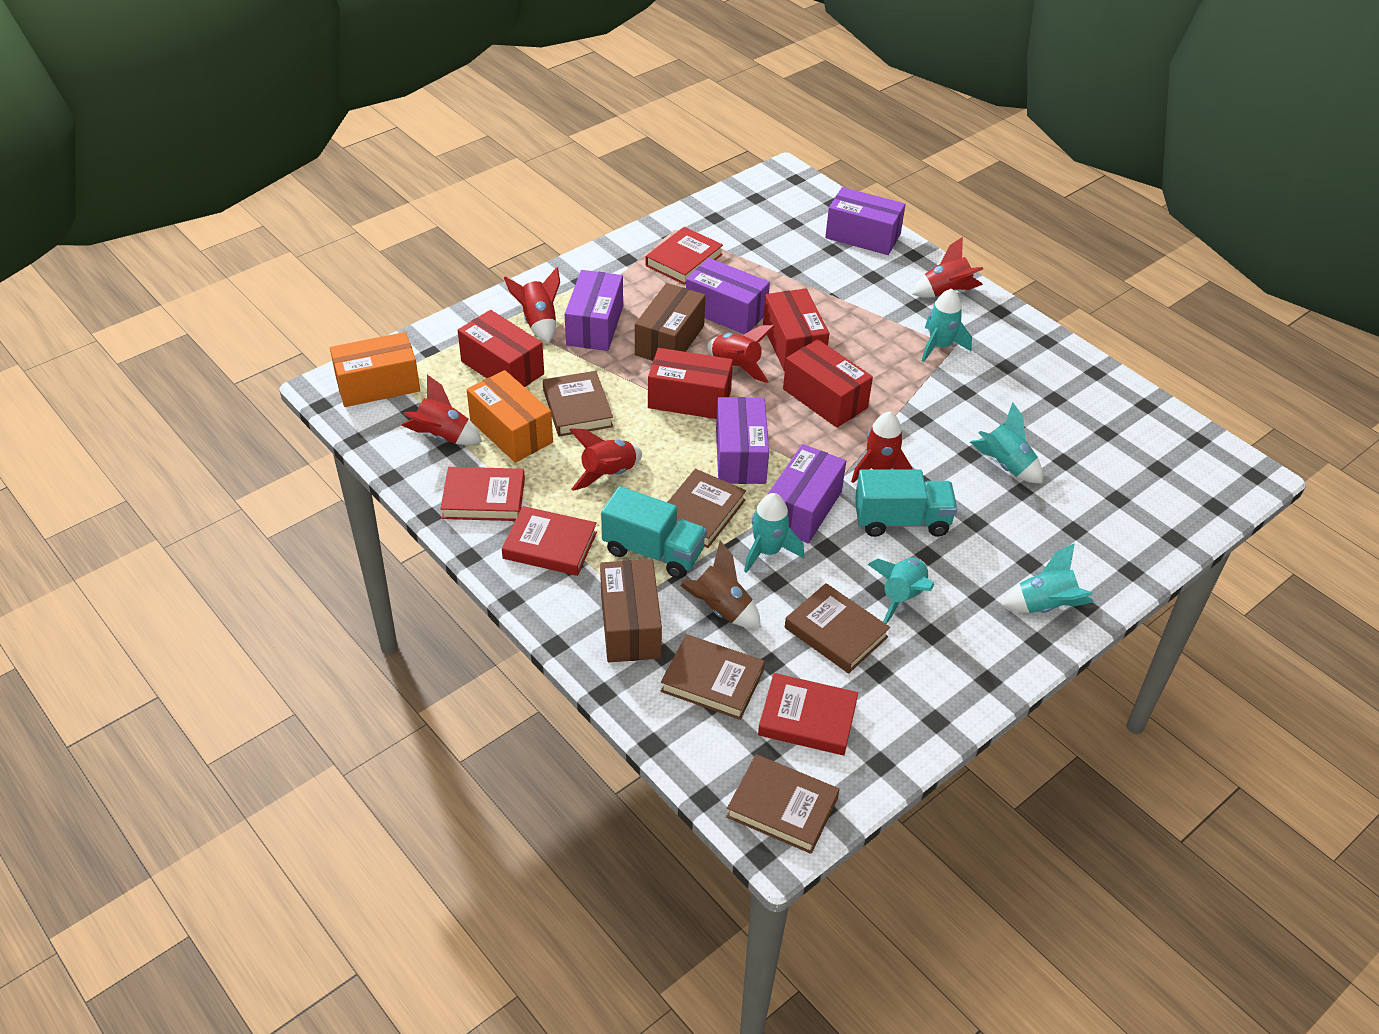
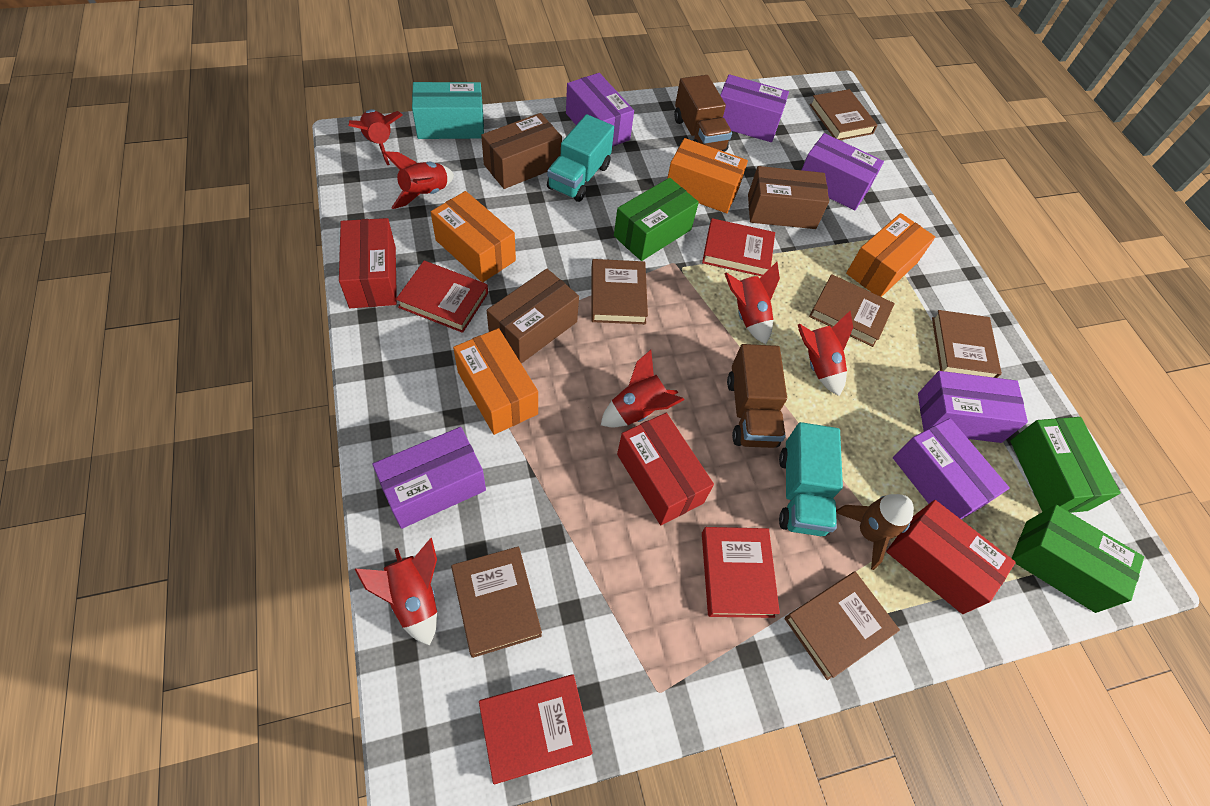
brown book: [543,371,613,436] [661,634,765,720] [667,469,746,548] [726,754,840,854] [785,583,890,673] = 5 -> [451,546,542,658] [591,259,648,324] [784,571,900,680] [809,274,895,347] [810,89,877,140] [932,310,1002,378] = 6
brown box: [600,559,662,662] [635,283,706,361] = 2 -> [481,113,562,189] [487,269,579,364] [748,166,829,229] = 3
brown truck: none = 0 -> [674,75,732,152] [727,344,787,448] = 2
green box: none = 0 -> [614,178,699,261] [1010,417,1121,513] [1012,505,1144,613] = 3
orange box: [330,332,420,407] [467,370,553,463] = 2 -> [431,191,516,282] [453,328,538,435] [667,138,748,213] [846,213,935,297] = 4
purple box: [565,270,623,351] [686,258,770,334] [716,397,769,484] [767,444,846,543] [825,187,905,255] = 5 -> [372,427,486,529] [566,73,634,147] [720,74,789,142] [802,133,884,211] [893,418,1009,519] [918,371,1028,443] = 6
red box: [458,310,544,387] [648,348,733,419] [763,288,829,371] [783,339,873,428] = 4 -> [339,218,397,308] [617,413,714,525] [886,500,1016,614] = 3
turquoise box: none = 0 -> [412,82,484,139] = 1
turquoise rocket: [744,493,804,573] [868,558,934,624] [922,289,972,362] [970,402,1043,483] [1001,543,1094,613] = 5 -> none = 0

